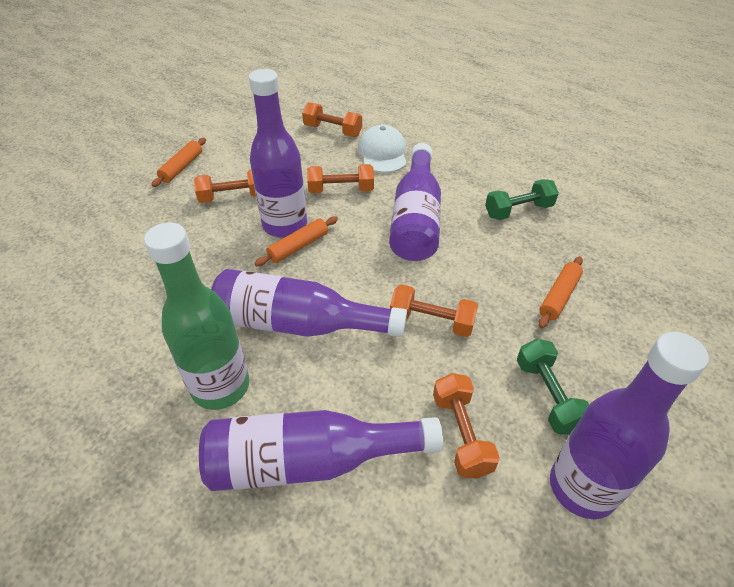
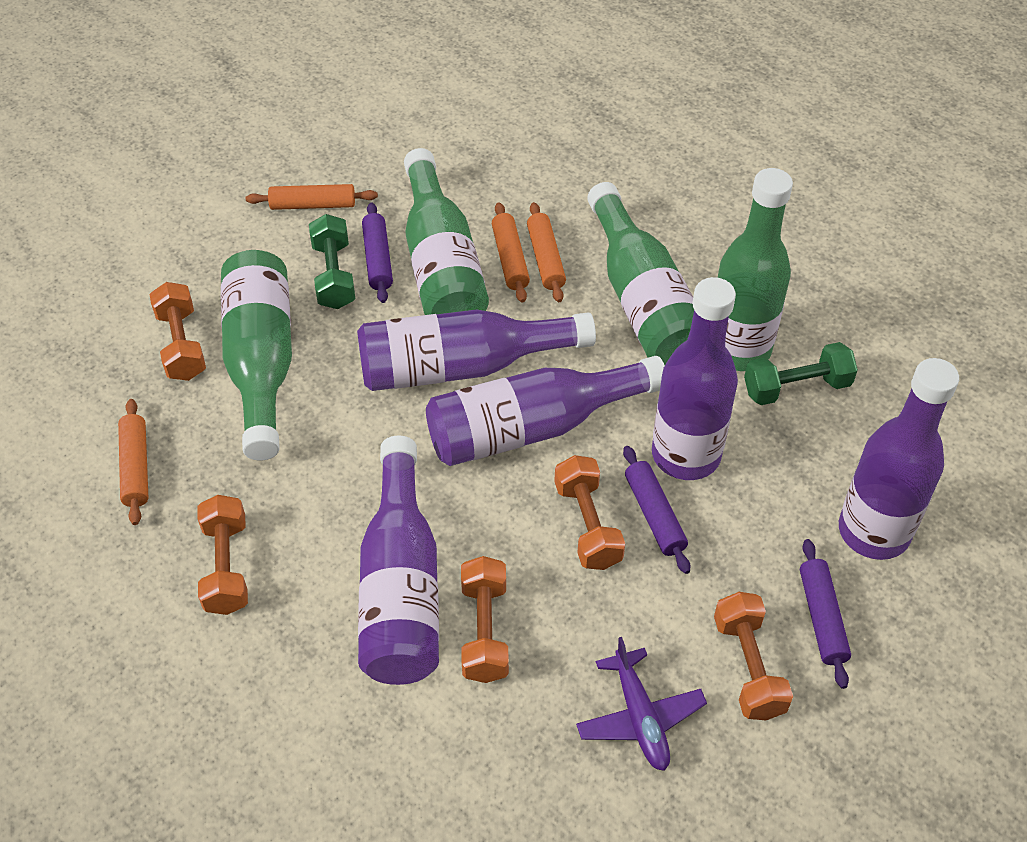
green bottle: [144,222,250,410] = 1 -> [221,250,292,461] [404,148,489,315] [587,182,694,365] [718,168,793,371] = 4
orange rolling pin: [152,138,206,187] [254,216,338,266] [539,256,583,328] = 3 -> [118,399,148,525] [246,184,378,210] [492,202,530,303] [527,202,566,302] = 4
purple plane: none = 0 -> [576,637,707,771] = 1
purple rolling pin: none = 0 -> [362,202,393,303] [623,446,690,574] [800,539,851,689] = 3
white cap: [358,125,406,173] = 1 -> none = 0

